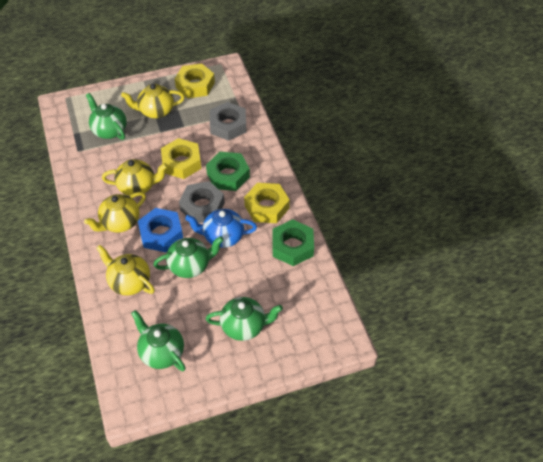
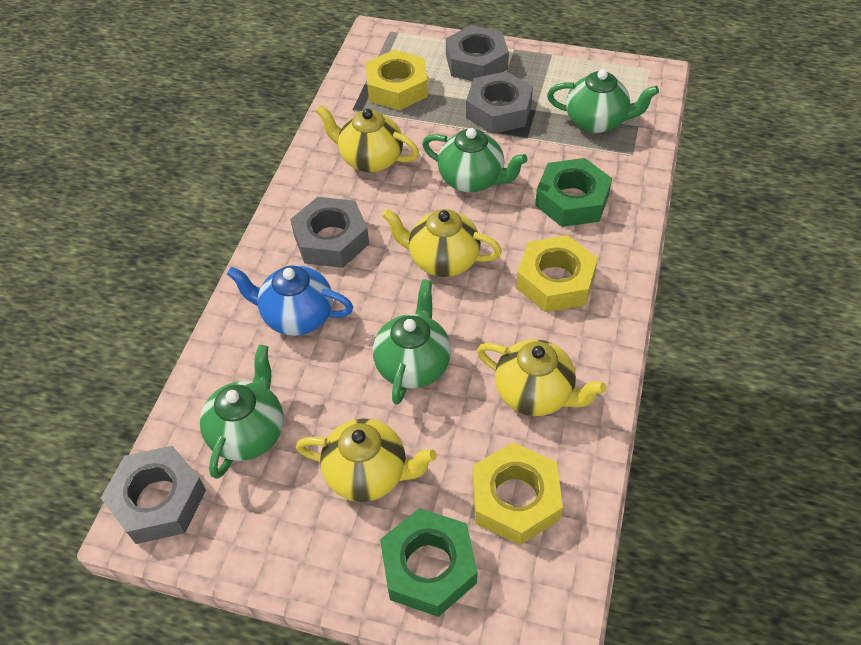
blue nut: [138,208,183,252] = 1 -> none = 0
grey nut: [179,181,225,223] [210,102,247,141] = 2 -> [101,446,206,544] [290,197,369,268] [446,25,509,81] [466,71,533,134] = 4

